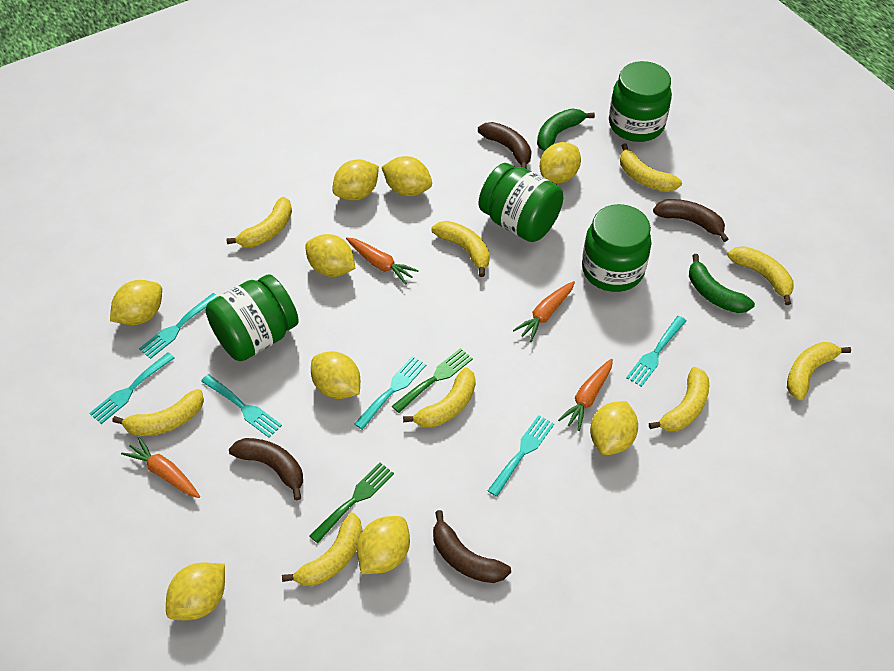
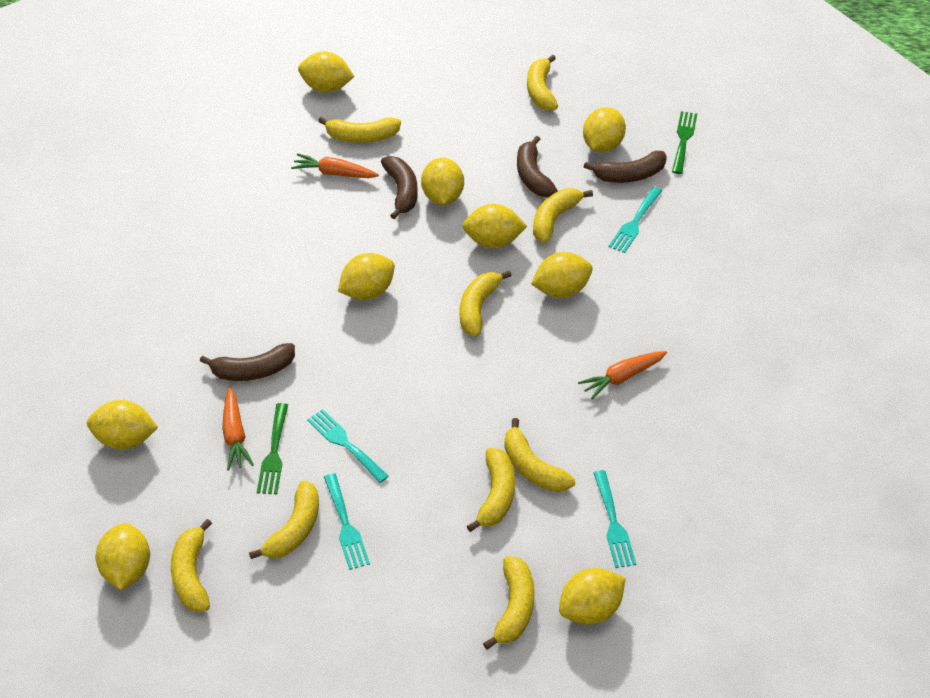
green banana: [537,109,595,151] [689,254,755,313] = 2 -> none = 0
green jar: [206,274,299,361] [479,163,563,242] [582,204,652,292] [609,61,672,142] = 4 -> none = 0
orange carrot: [121,437,200,498] [346,237,419,285] [513,281,575,342] [558,359,613,431] = 4 -> [222,387,254,470] [291,153,379,178] [578,351,667,400] = 3
turquoise fork: [89,352,175,424] [139,293,218,359] [201,374,282,438] [354,356,426,430] [487,415,554,497] [626,316,687,387] = 6 -> [307,409,389,483] [324,473,370,570] [594,470,636,568] [609,187,662,253] = 4

